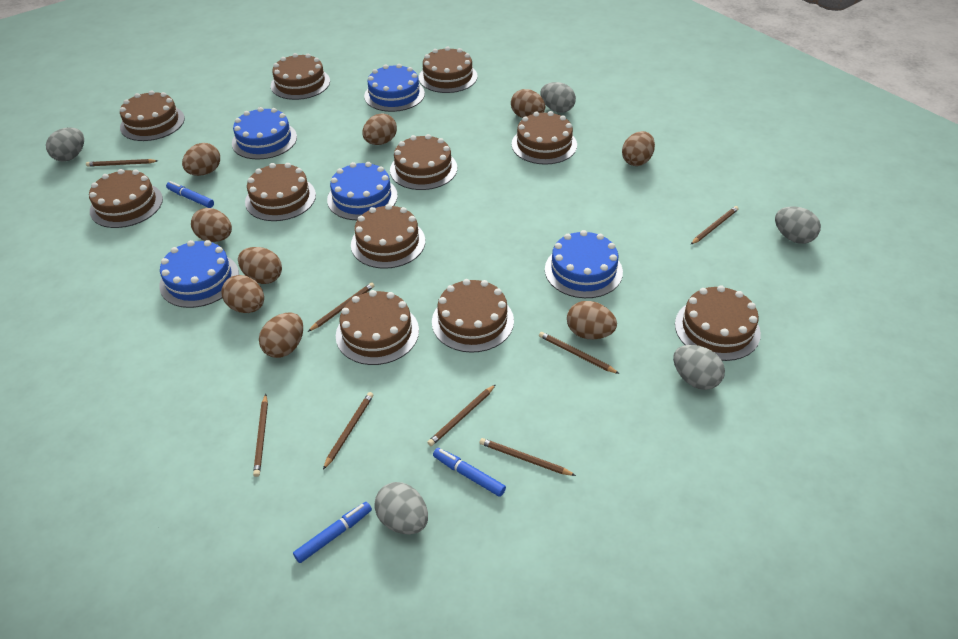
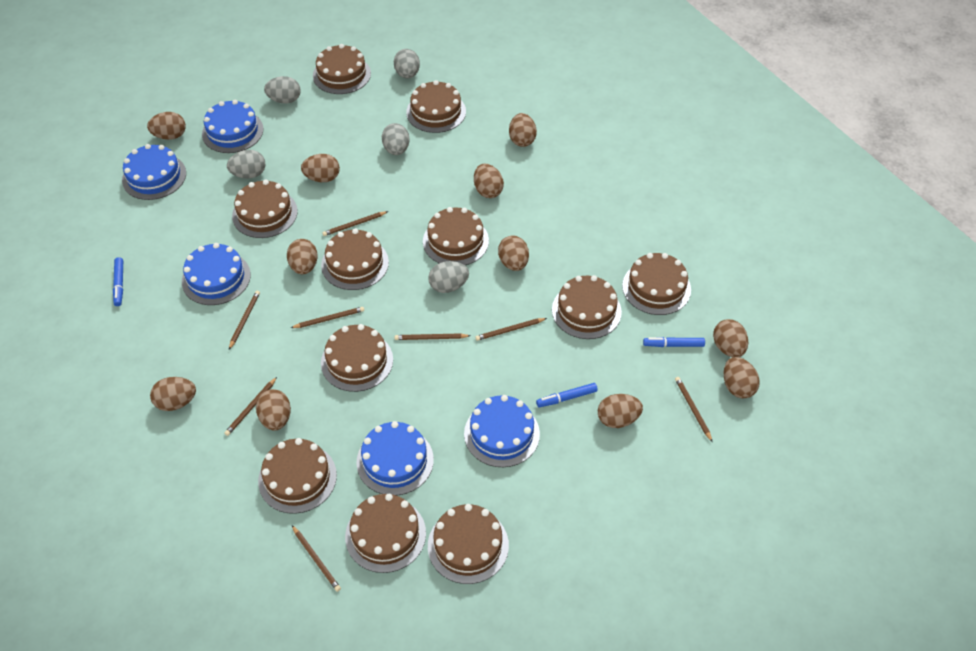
brown egg: [182,143,220,176] [191,208,232,242] [221,275,264,313] [238,247,282,284] [259,313,303,358] [362,113,397,145] [511,89,545,118] [567,301,617,339] [622,131,655,166] = 9 -> [147,112,186,140] [150,377,196,411] [256,389,291,431] [287,239,318,274] [301,154,340,182] [474,164,504,198] [498,235,529,271] [509,113,537,147] [598,394,643,428] [713,319,748,357] [724,357,760,399] = 11

